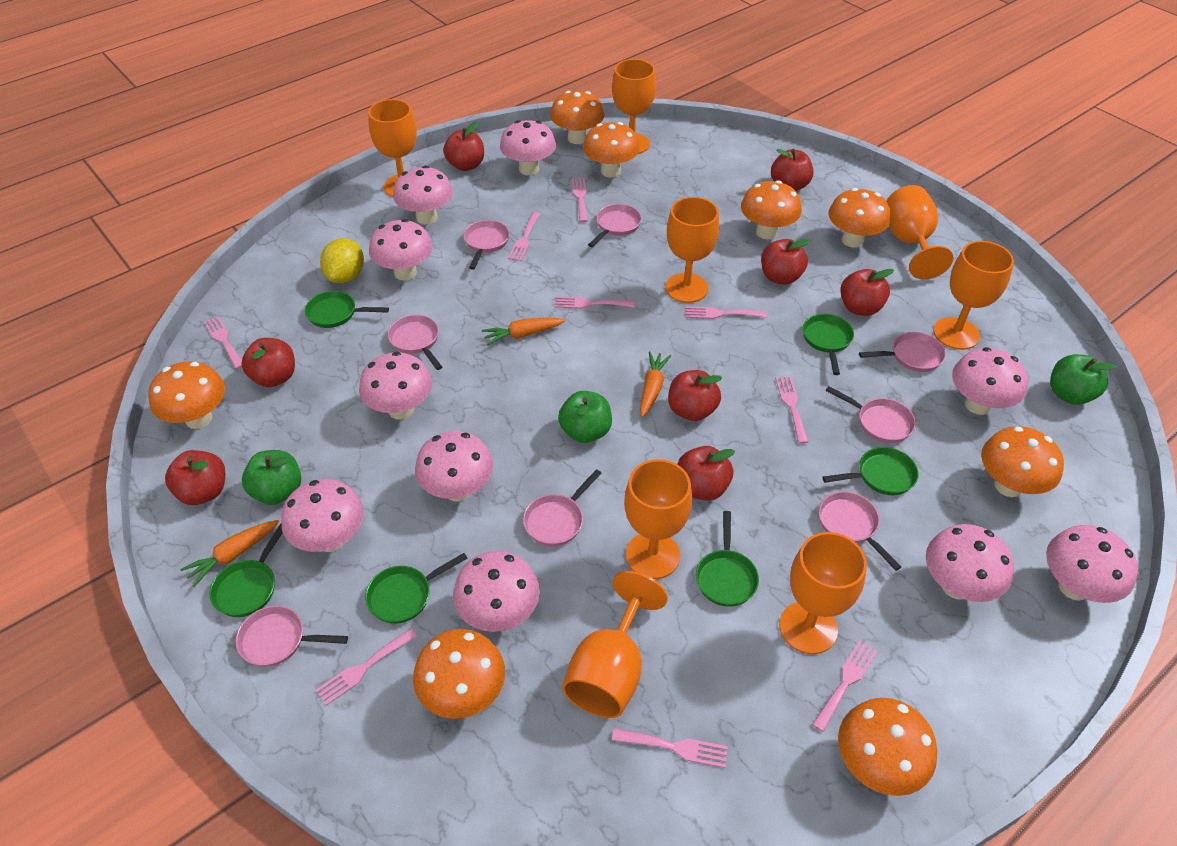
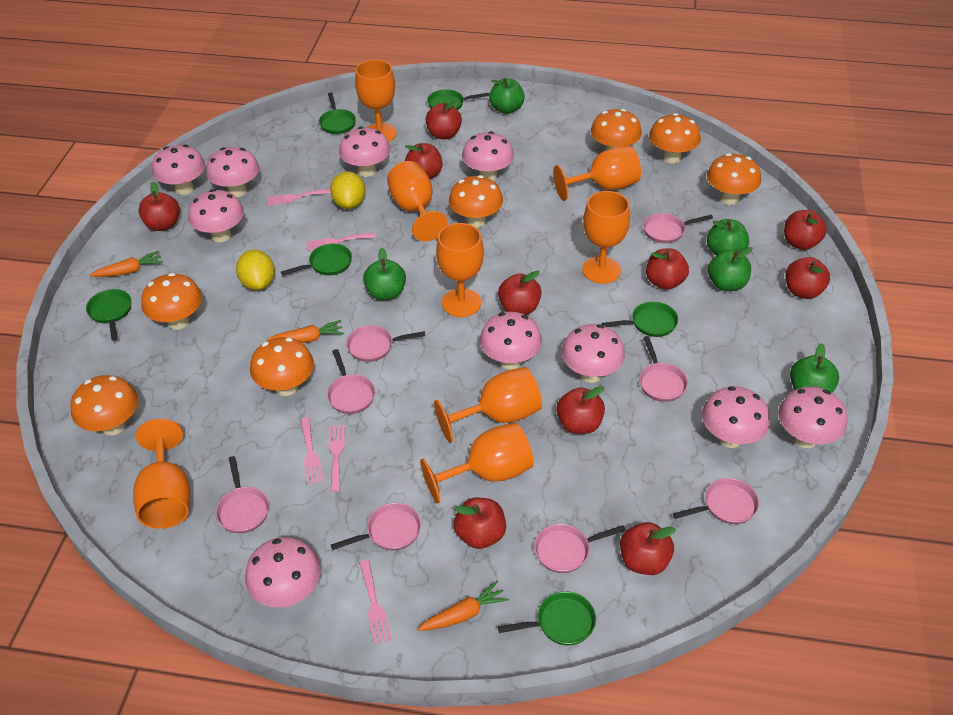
green apple: [242,450,301,505] [558,391,612,443] [1050,354,1117,405] = 3 -> [363,248,406,300] [489,78,525,114] [707,219,749,256] [708,247,752,291] [790,343,839,393] = 5
orange mushroom: [148,361,225,429] [413,629,505,719] [550,91,604,144] [583,122,640,178] [741,180,802,239] [828,188,890,248] [838,698,937,796] [981,426,1064,497] = 8 -> [70,375,138,435] [141,273,202,330] [250,337,314,396] [449,175,503,228] [591,109,642,150] [649,113,701,164] [707,153,761,205] = 7
pink fork: [204,316,242,369] [316,628,417,706] [508,212,540,261] [555,296,635,309] [571,178,588,222] [612,728,728,768] [686,306,767,319] [775,376,808,444] [812,640,877,732] = 9 -> [267,189,331,206] [300,417,323,484] [306,232,375,251] [329,425,345,492] [359,560,392,644] = 5
red apple: [165,450,225,505] [241,338,295,387] [443,121,484,171] [668,370,722,421] [677,446,735,501] [761,239,811,285] [771,149,814,191] [840,269,894,316] = 8 -> [138,181,180,231] [405,143,443,179] [425,100,462,139] [454,498,506,549] [498,271,541,315] [556,386,605,434] [620,522,676,575] [646,248,689,290] [784,210,827,250] [786,257,830,299] = 10
yellow lemon: [320,238,364,283] = 1 -> [236,250,275,290] [330,171,365,209] = 2

